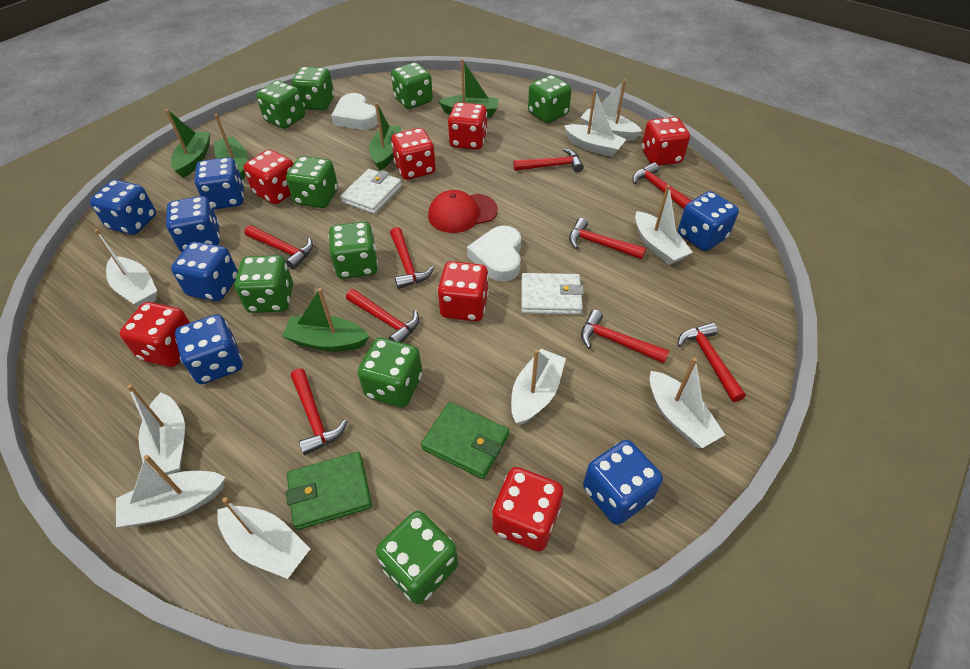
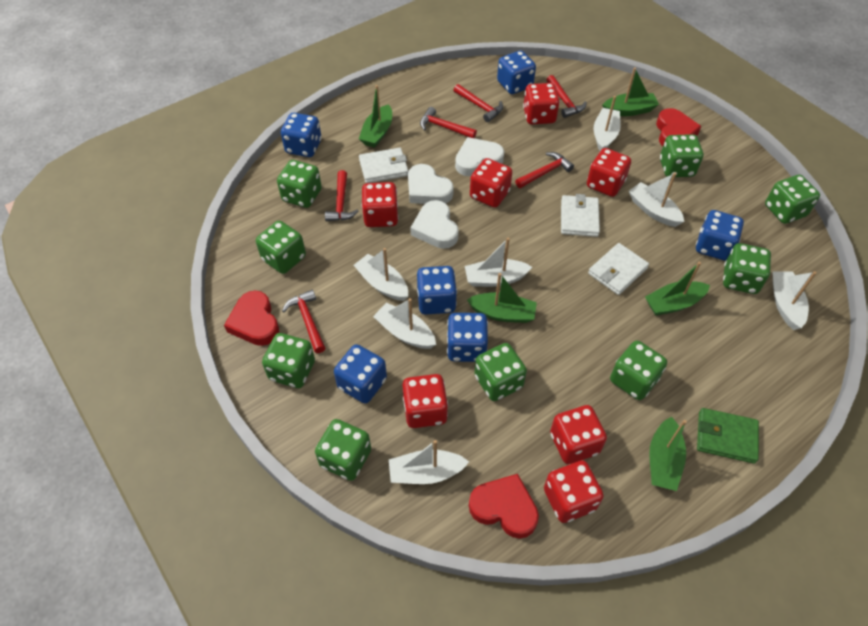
blue dice: [90,180,156,235] [166,196,220,252] [171,242,238,301] [175,314,243,384] [195,157,244,210] [583,440,663,525] [678,191,739,251] = 7 -> [281,113,322,157] [334,344,387,404] [417,266,457,315] [447,313,488,362] [497,51,536,94] [696,210,744,261] = 6
green wallet: [286,452,372,530] [421,402,510,479] = 2 -> [697,408,759,464] = 1
red cap: [428,190,498,233] = 1 -> none = 0
red hammer: [244,225,313,270] [291,368,347,455] [346,289,419,343] [390,227,434,289] [513,148,584,173] [569,218,646,259] [581,310,670,363] [633,162,692,209] [677,322,746,402] = 9 -> [282,290,325,353] [325,170,359,221] [420,107,477,138] [454,84,503,122] [515,152,574,188] [546,75,587,118] = 6
red heart: none = 0 -> [224,291,279,346] [469,474,539,539] [656,108,701,146] = 3
white boat: [94,229,157,306] [116,455,226,527] [127,385,185,477] [217,497,310,579] [511,349,566,425] [564,89,626,157] [580,79,642,141] [635,185,693,265] [650,358,725,448] = 9 -> [354,248,408,301] [373,298,436,349] [389,440,469,484] [465,238,532,287] [594,96,621,151] [629,173,684,227] [773,271,816,330] = 7
white heart: [331,93,378,130] [467,225,521,282] = 2 -> [408,164,454,204] [410,200,459,249] [455,137,504,176] = 3
white wallet: [340,169,402,214] [521,273,584,315] = 2 -> [359,148,409,183] [561,194,600,237] [588,243,649,295] = 3

